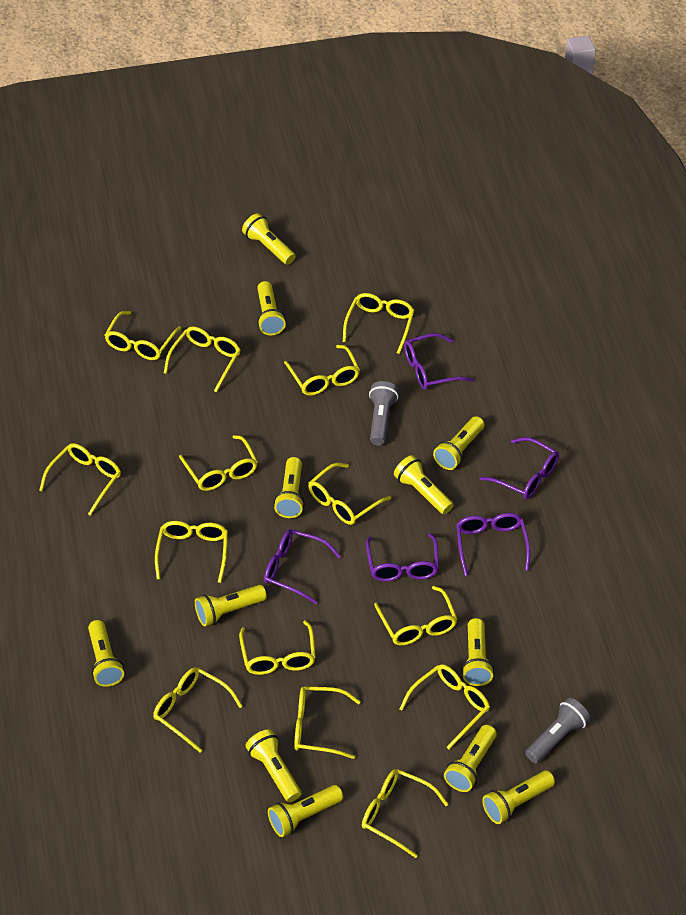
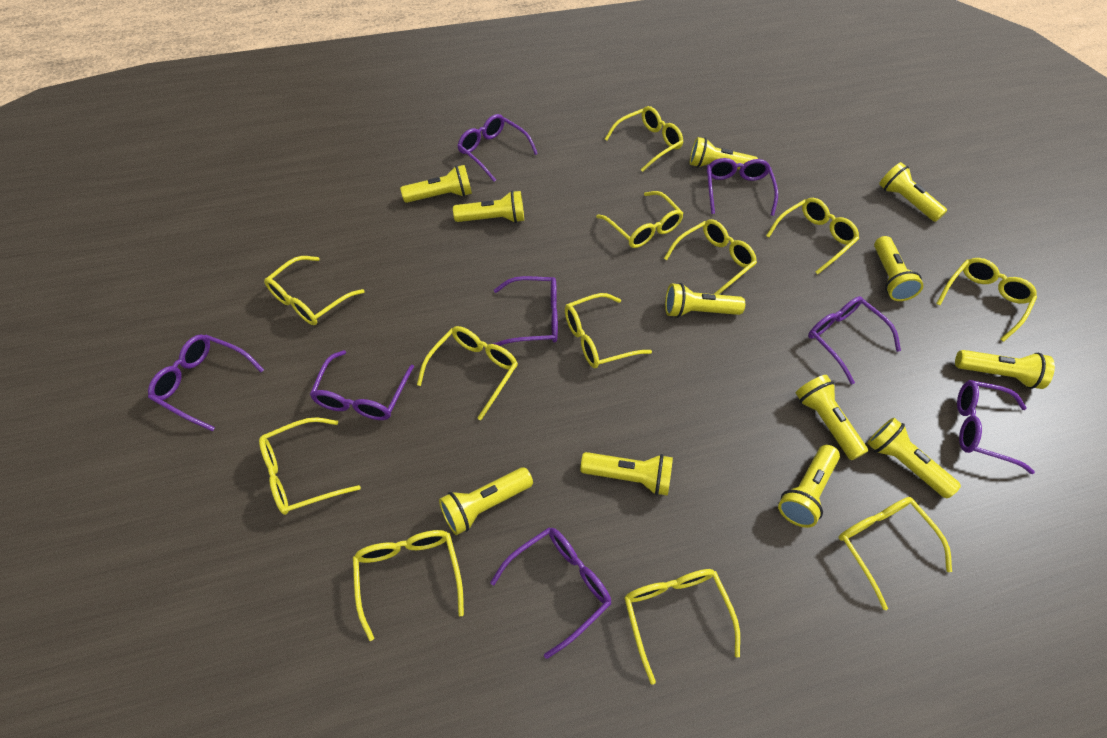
grey flashlight: [369,381,398,446] [525,698,590,763] = 2 -> none = 0
purple glasses: [264,529,341,604] [366,533,439,582] [404,333,473,390] [456,513,530,576] [480,437,559,499] = 5 -> [148,334,264,431] [310,350,414,420] [457,114,538,182] [490,527,611,659] [493,276,558,346] [707,158,778,216] [808,296,901,385] [957,380,1035,474] = 8
yellow glasses: [39,443,121,516] [105,311,182,360] [153,667,243,752] [155,521,228,583] [164,327,240,392] [179,435,258,491] [239,620,316,675] [284,345,360,395] [294,687,361,759] [308,463,391,525] [343,293,414,354] [362,769,448,858] [374,586,457,645] [399,664,490,749] = 14 -> [259,417,361,515] [264,256,365,325] [353,530,464,641] [417,326,518,420] [565,293,652,368] [596,191,684,248] [605,106,683,172] [624,569,740,685] [664,219,757,295] [766,198,859,274] [838,497,952,610] [936,258,1037,342] = 12

